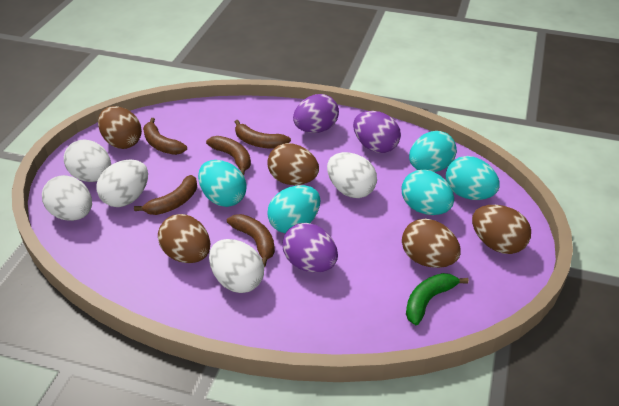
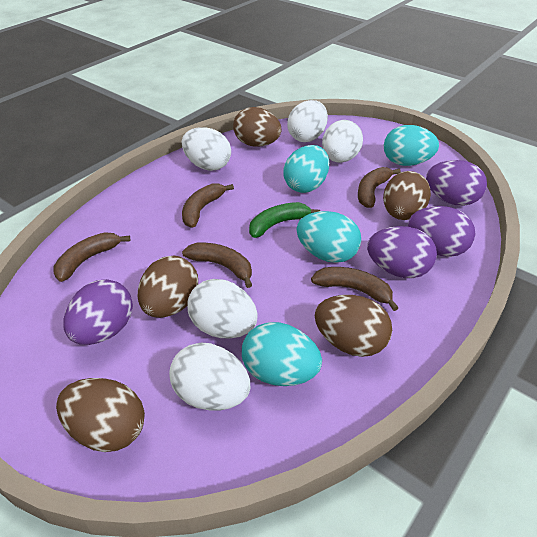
purple egg: [282,223,338,273] [293,94,339,133] [353,111,401,153] = 3 -> [63,279,133,345] [367,226,437,278] [408,206,475,257] [426,160,487,206] = 4
turquoise egg: [198,160,247,207] [267,185,320,233] [402,169,454,215] [409,131,457,172] [446,156,500,200] = 5 -> [242,322,322,386] [283,145,329,193] [297,211,361,263] [384,125,439,166] = 4

